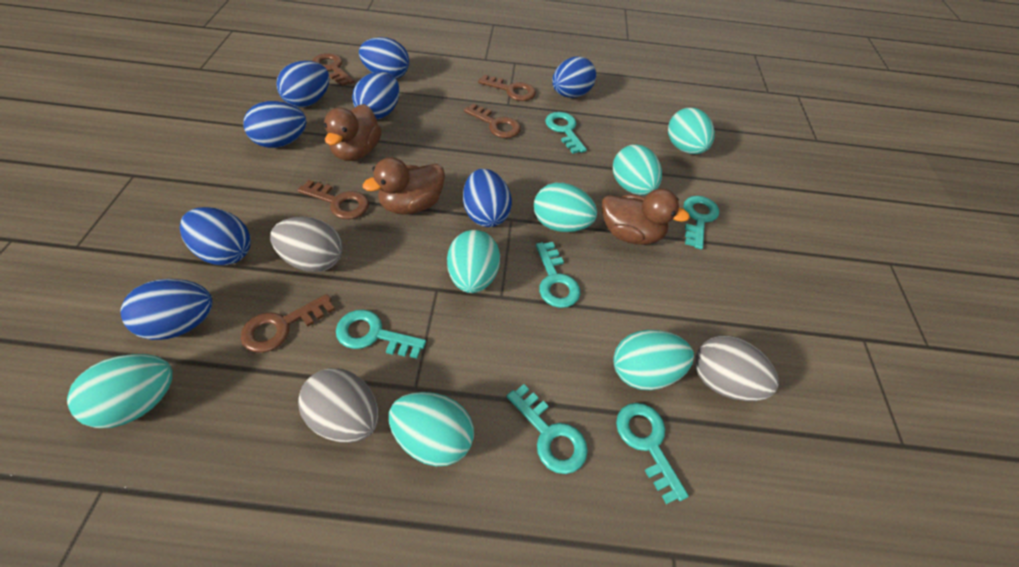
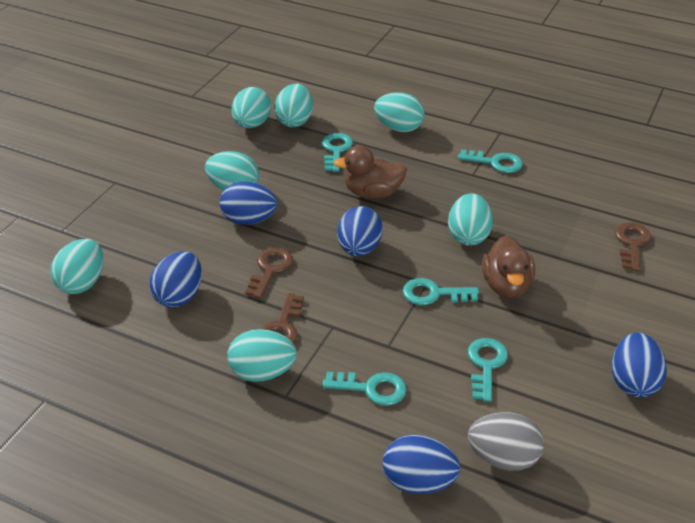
blue egg: [120,279,213,340] [180,207,251,265] [243,101,307,148] [276,61,330,107] [352,72,400,119] [359,37,409,79] [463,169,512,227] [552,57,596,98] = 8 -> [150,251,202,307] [220,181,277,225] [337,206,383,256] [383,435,460,494] [612,333,667,397] = 5
brown duck: [324,104,382,161] [363,157,445,215] [602,189,690,245] = 3 -> [333,145,407,199] [482,236,535,298] = 2
brown key: [241,294,335,353] [298,180,369,219] [313,53,355,86] [464,104,521,138] [478,74,536,101] = 5 -> [245,247,293,299] [261,293,304,344] [615,222,651,271] = 3
grey egg: [270,217,343,272] [298,368,379,443] [695,336,779,401] = 3 -> [468,413,544,471] = 1
turquoise key: [336,310,426,359] [506,384,588,474] [536,242,580,308] [545,112,587,154] [616,403,689,504] [684,196,719,249] = 6 -> [322,133,353,172] [322,372,407,406] [403,278,479,305] [458,149,523,173] [468,338,508,402] = 5

